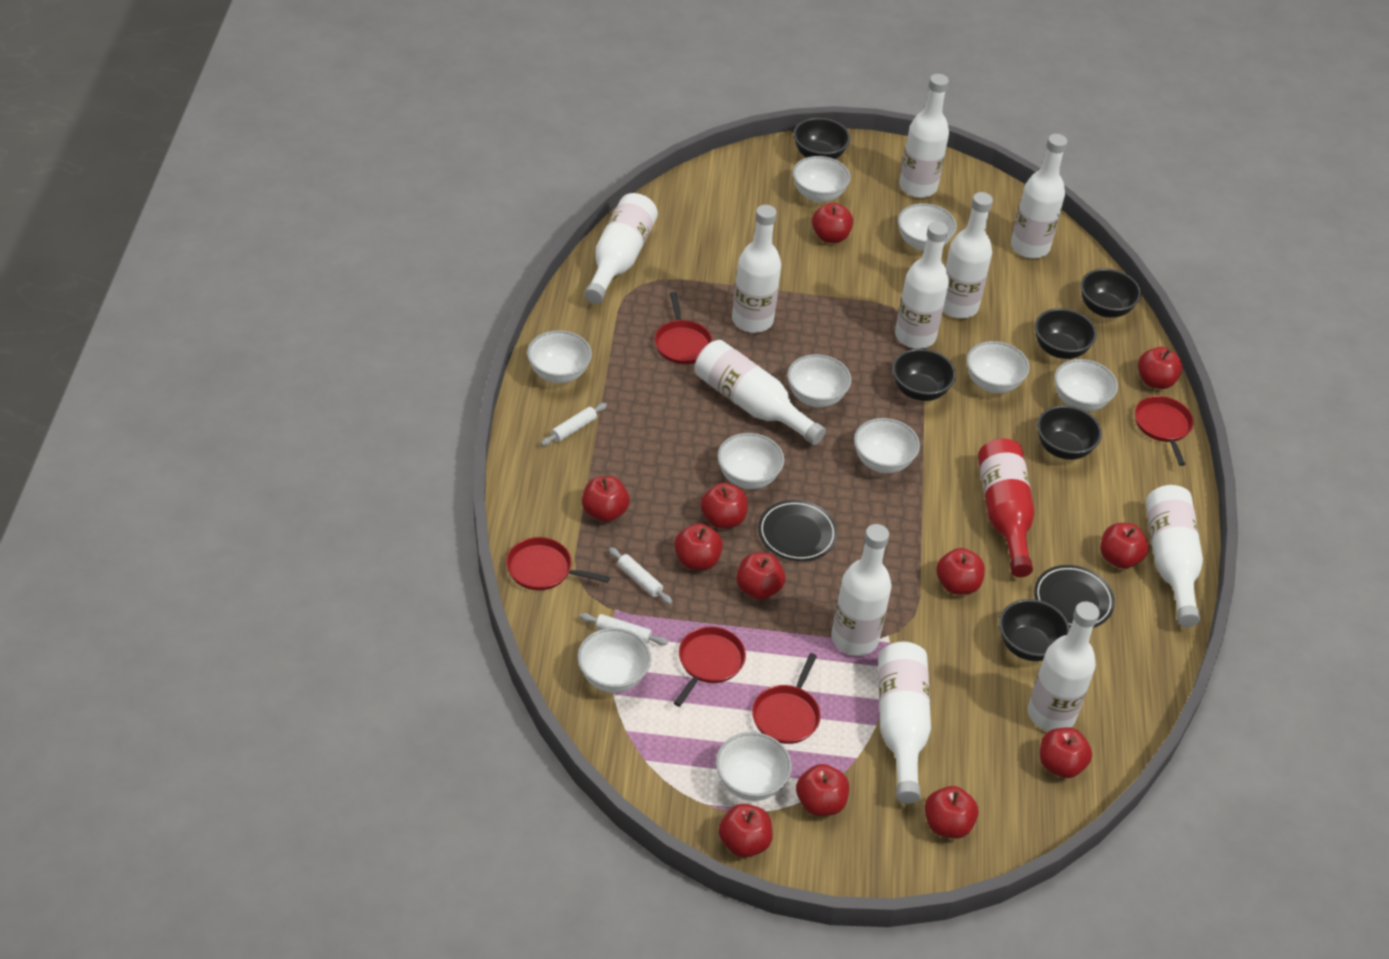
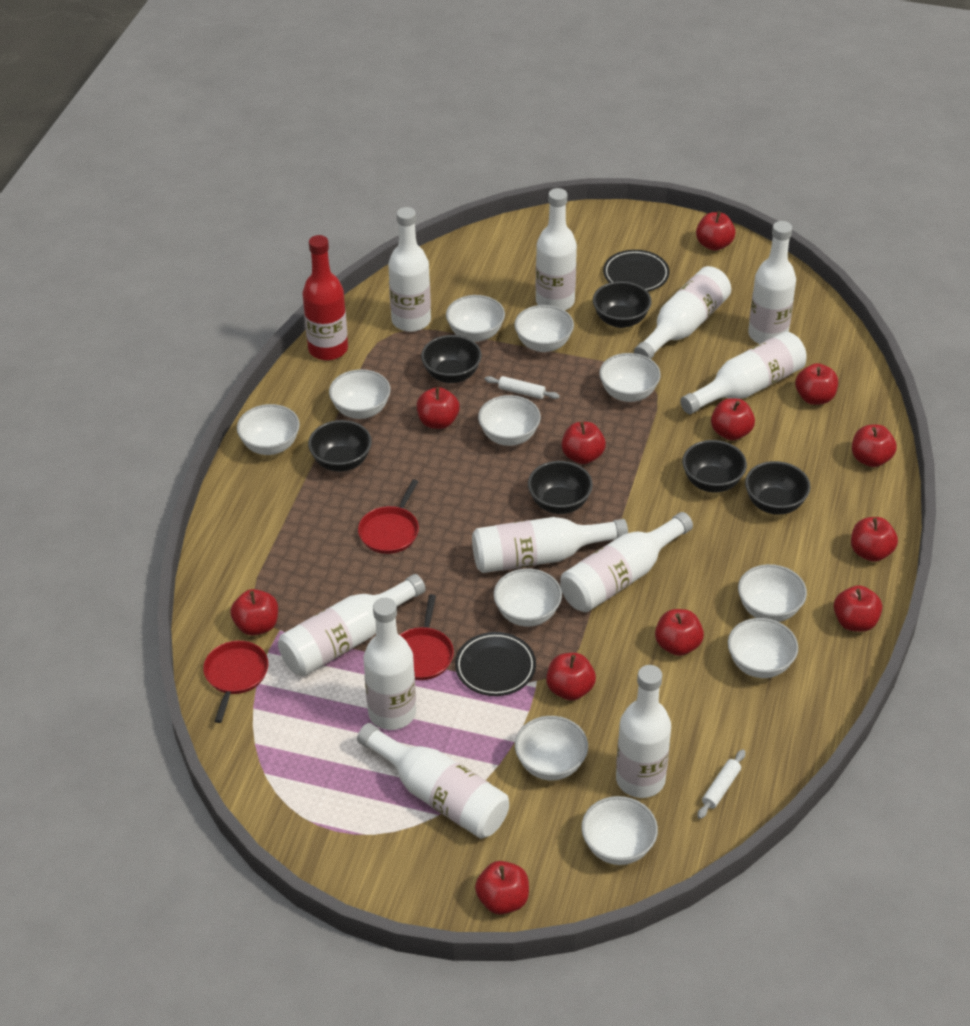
red pan: [506,537,610,590] [654,292,713,364] [674,627,746,707] [752,653,821,744] [1135,396,1194,466] = 5 -> [203,641,268,723] [358,479,419,554] [400,594,454,680] = 3
white bowl: [527,330,592,383] [577,628,651,693] [716,732,792,801] [717,433,784,489] [787,354,851,407] [793,156,851,202] [854,418,920,473] [898,203,957,251] [966,341,1030,393] [1054,359,1118,412] = 10 -> [237,404,300,455] [329,369,391,419] [446,295,505,342] [478,395,541,446] [494,568,562,627] [514,305,574,352] [515,716,588,780] [581,796,658,865] [599,353,661,402] [728,618,798,678] [738,564,807,622] = 11
white rolling pin: [541,403,607,446] [579,613,668,645] [609,547,672,604] = 3 -> [485,376,560,399] [697,749,745,819] = 2

